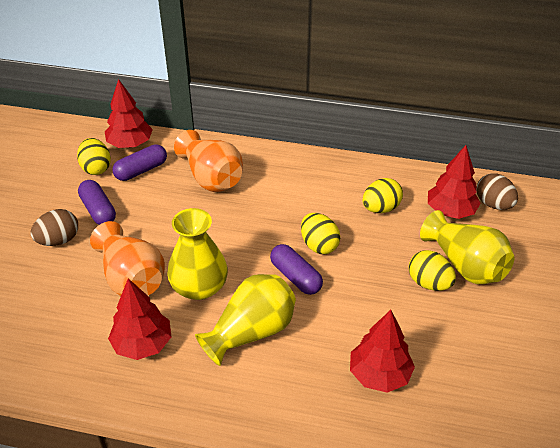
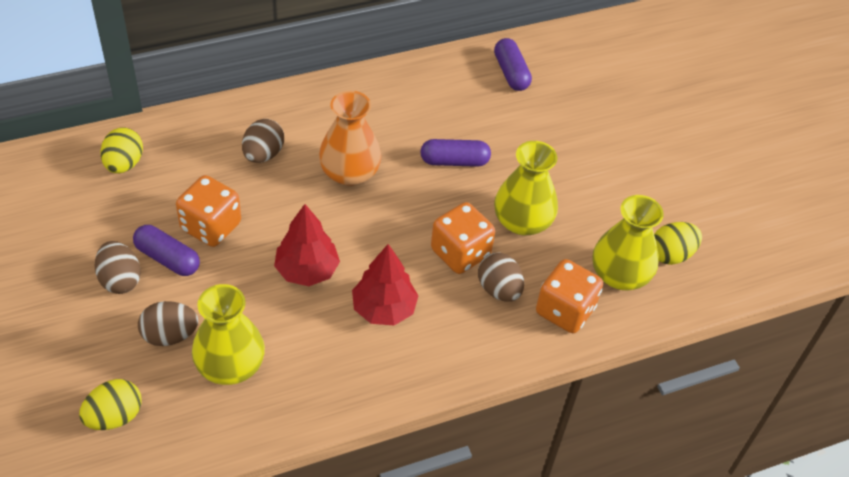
brown egg: [30,209,78,246] [477,173,518,210] = 2 -> [95,241,141,294] [138,301,198,346] [242,119,284,163] [478,253,524,302] = 4
orange dice: none = 0 -> [176,175,241,247] [431,202,495,274] [536,259,603,333] = 3
orange vase: [90,221,165,296] [174,130,243,192] = 2 -> [319,91,381,186] = 1
red tree: [105,79,153,148] [108,278,172,360] [350,310,415,393] [428,145,480,219] = 4 -> [274,204,340,286] [352,244,418,325] = 2
yellow egg: [77,138,111,175] [301,213,340,254] [363,178,403,213] [408,250,456,291] = 4 -> [79,379,142,430] [100,127,143,173] [654,222,702,265] = 3

